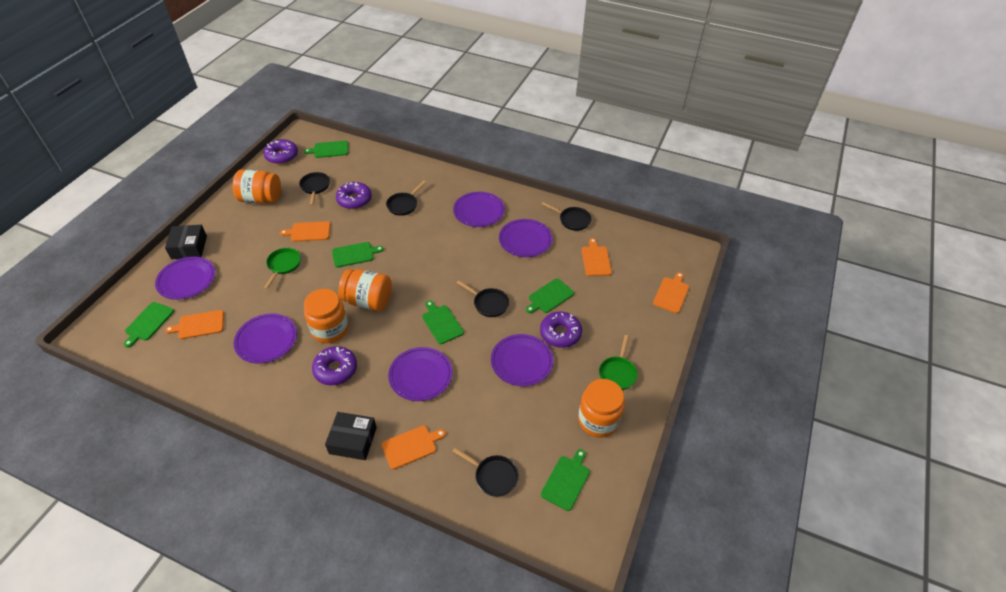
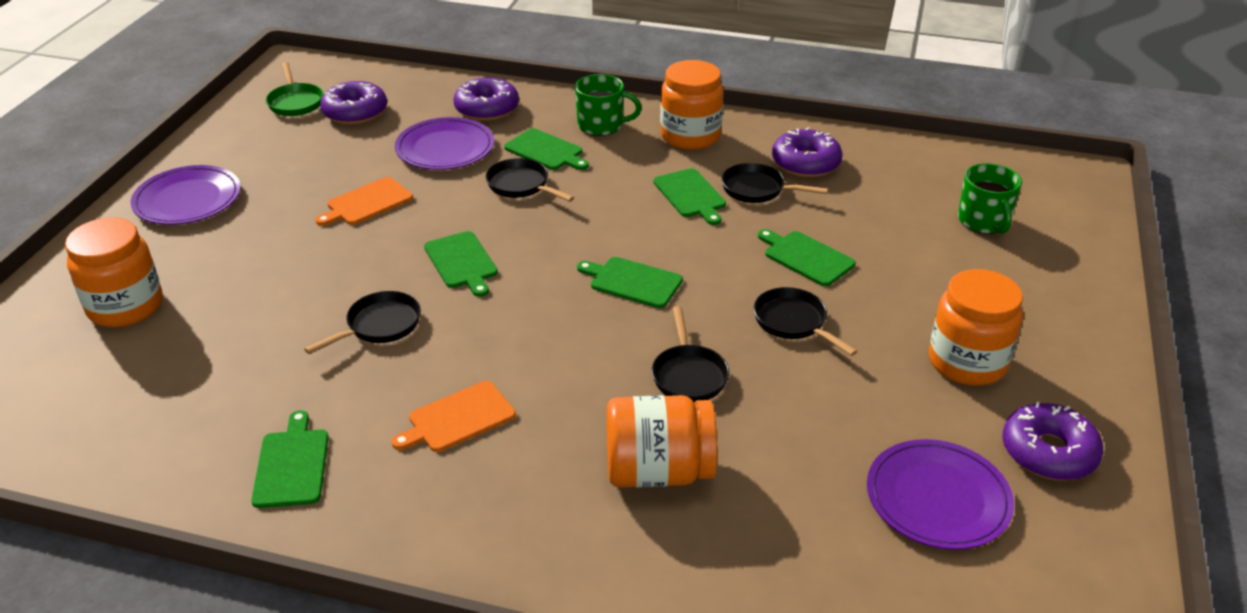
black box: [165,225,207,259] [325,412,377,460] = 2 -> none = 0
green mug: none = 0 -> [575,74,642,136] [958,163,1022,234] = 2
green pan: [264,248,301,289] [599,335,638,390] = 2 -> [266,62,323,116] = 1
orange cutting board: [165,310,224,339] [280,221,331,242] [382,425,446,470] [582,238,612,276] [653,272,689,313] = 5 -> [316,177,413,226] [391,381,516,452] = 2
purple plate: [155,257,215,300] [234,314,297,363] [388,347,452,401] [453,192,505,227] [491,334,553,386] [499,219,552,257] = 6 -> [131,165,241,225] [395,117,494,170] [867,439,1014,550] = 3

